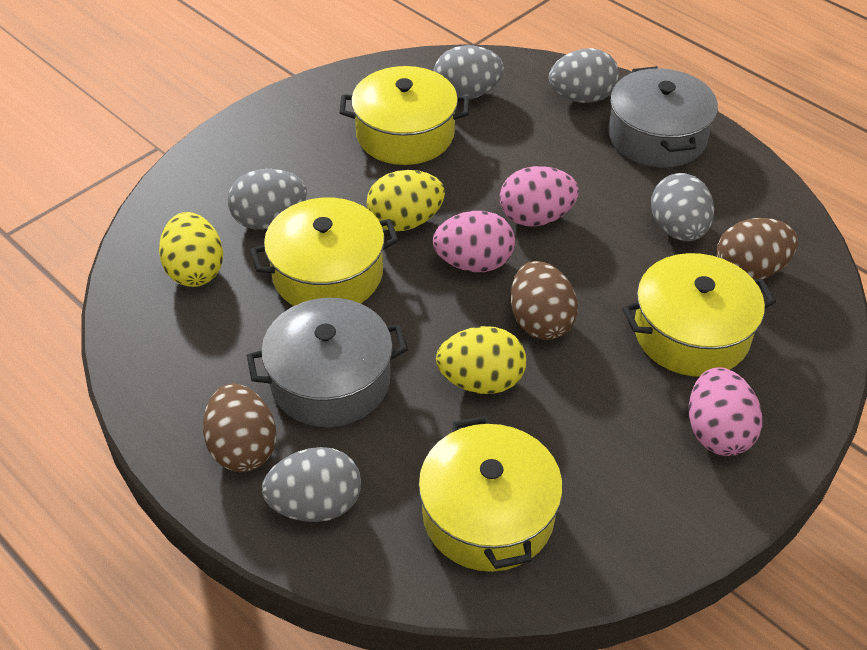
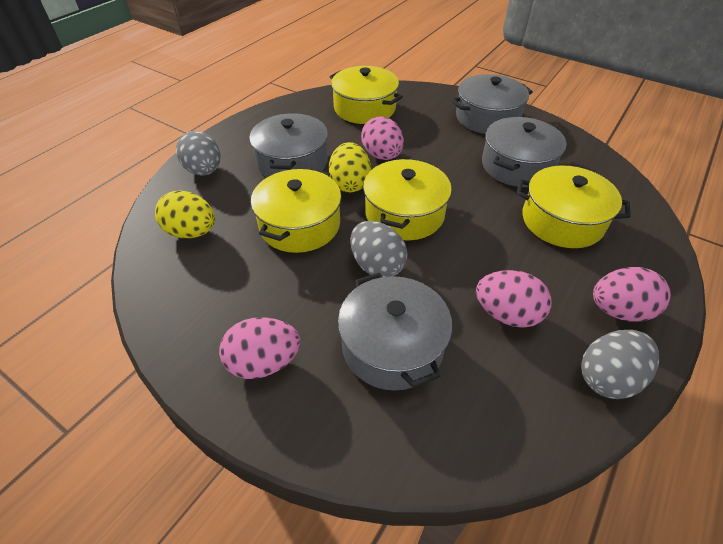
brown egg: [203,384,276,472] [511,261,578,340] [716,218,798,280] = 3 -> none = 0
grey egg: [227,169,307,230] [262,447,361,522] [433,45,504,99] [549,48,619,103] [651,173,714,241] = 5 -> [176,131,220,176] [350,221,408,277] [581,330,659,399] = 3
grey pot: [247,298,408,427] [608,66,718,168] = 2 -> [249,113,328,178] [338,273,452,391] [451,74,533,134] [482,117,567,187] = 4
pink egg: [433,211,515,272] [500,166,579,227] [689,367,762,456] = 3 -> [219,317,300,379] [361,116,404,160] [476,270,552,328] [593,267,671,322] = 4
yellow egg: [159,212,223,287] [366,170,445,231] [436,326,526,394] = 3 -> [155,191,215,238] [329,142,371,192] = 2

